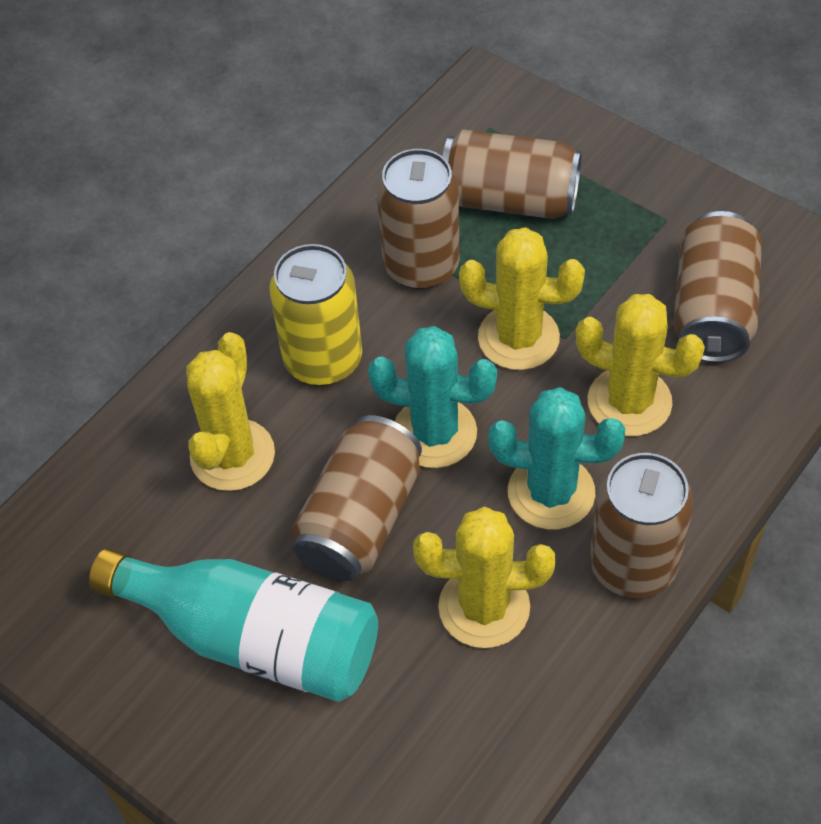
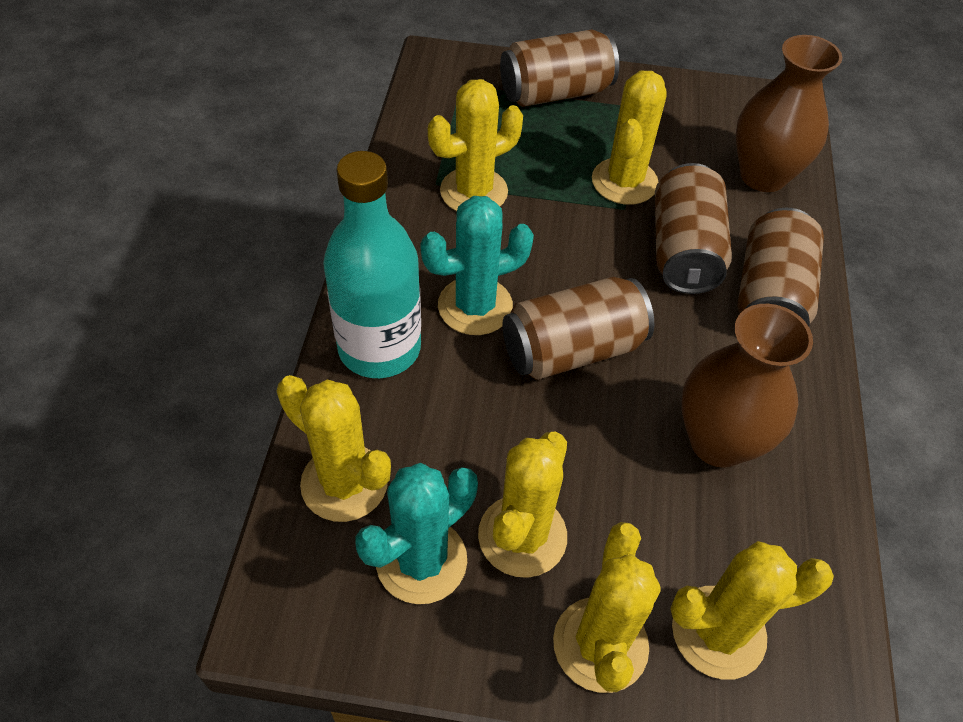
brown can: [291,415,422,581] [377,149,460,290] [443,129,582,219] [590,453,694,598] [673,211,762,363] = 5 -> [500,29,619,107] [502,277,654,380] [655,163,732,294] [738,208,824,326] = 4
brown vase: none = 0 -> [681,304,813,468] [735,35,842,192] = 2
yellow cactus: [186,332,275,491] [413,506,555,648] [459,227,585,370] [575,294,705,436] = 4 -> [277,375,391,522] [428,79,523,211] [478,431,567,578] [553,522,661,693] [592,71,667,205] [670,541,834,680] = 6
yellow can: [269,244,362,386] = 1 -> none = 0

